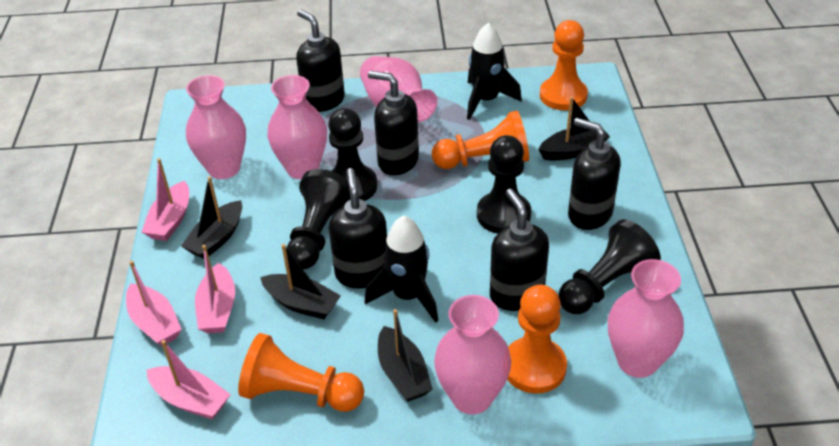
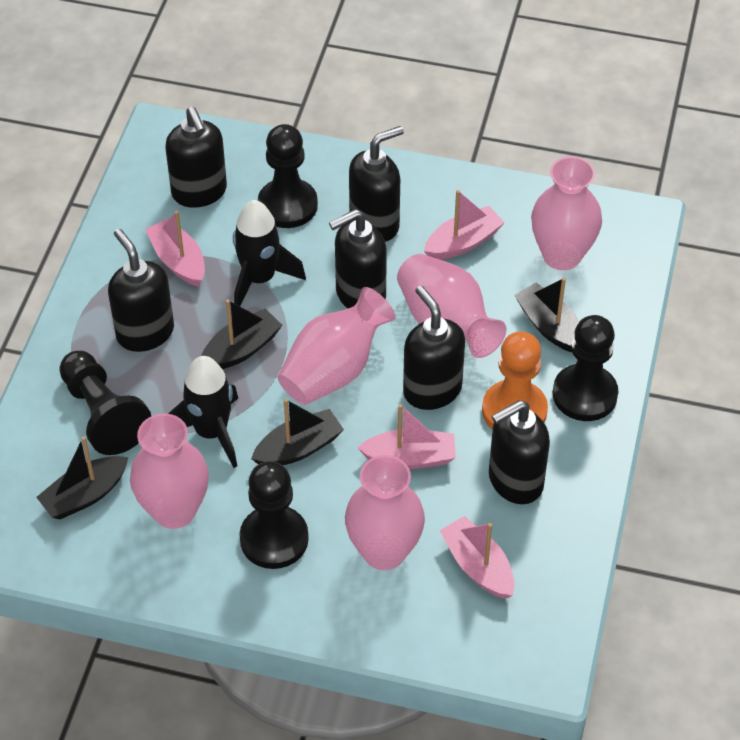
black soap dispenser: [296,10,345,112] [329,168,387,288] [368,71,419,175] [490,189,549,311] [568,118,621,230] = 5 -> [108,229,174,352] [165,107,227,208] [329,209,387,308] [349,126,404,242] [403,285,465,410] [489,400,550,504] = 6
orange pawn: [238,333,364,412] [432,111,529,169] [507,285,567,394] [540,20,588,110] = 4 -> [482,331,548,430] = 1

